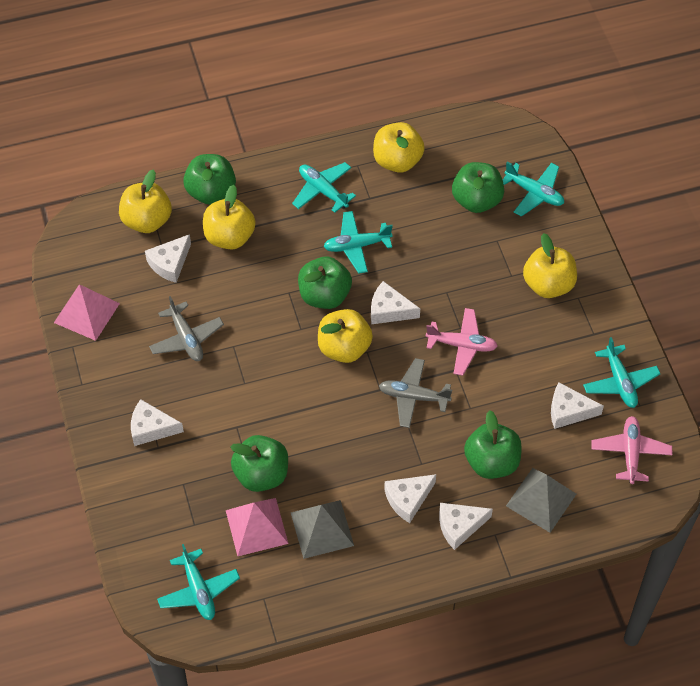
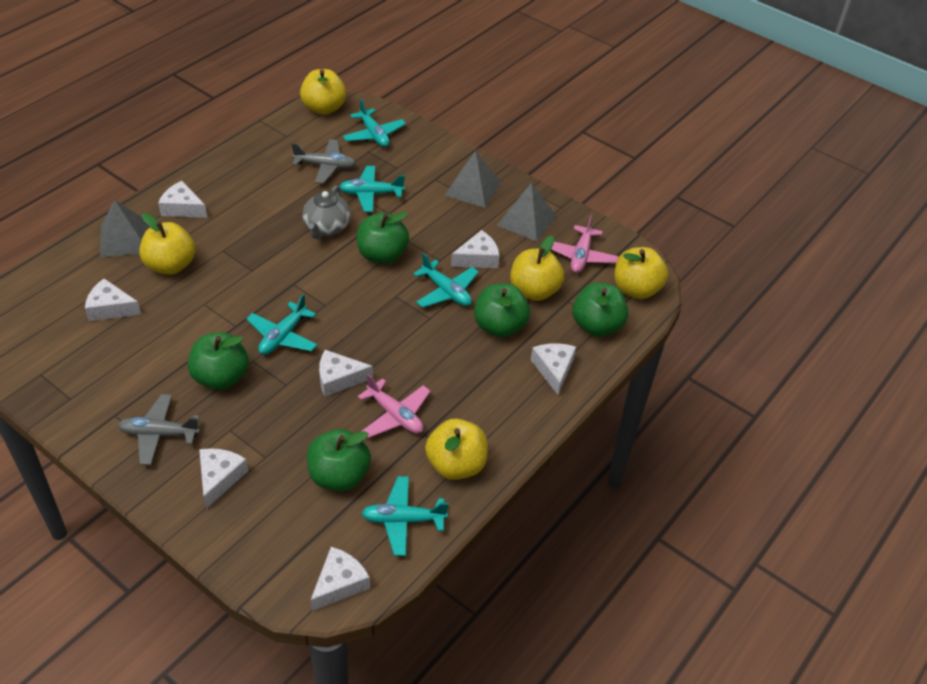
grey pyramid: [291,500,354,559] [506,468,576,533] = 2 -> [100,200,149,258] [445,151,501,208] [497,183,556,242] = 3
grey teapot: none = 0 -> [303,185,351,239] = 1
pink pyramid: [54,285,120,341] [226,498,289,556] = 2 -> none = 0
white cheese: [131,399,184,446] [145,234,191,283] [371,281,420,324] [384,474,436,523] [439,503,493,550] [551,382,604,429] = 6 -> [85,279,141,321] [158,181,207,218] [199,448,248,509] [310,547,370,611] [319,350,373,397] [451,230,500,268] [531,343,576,395] = 7

